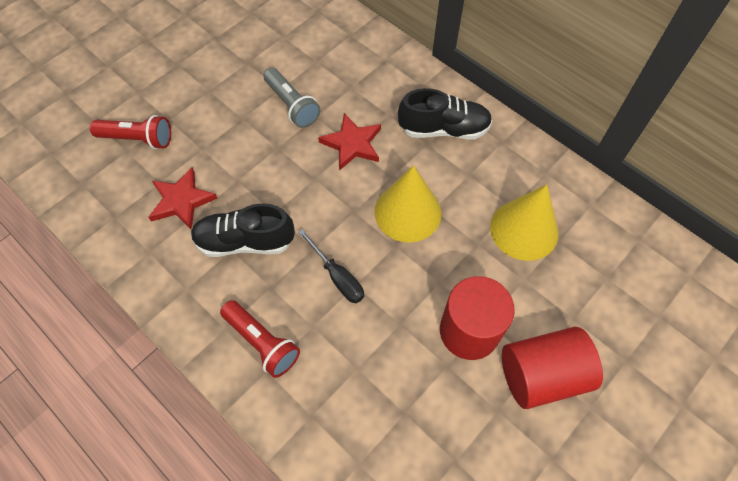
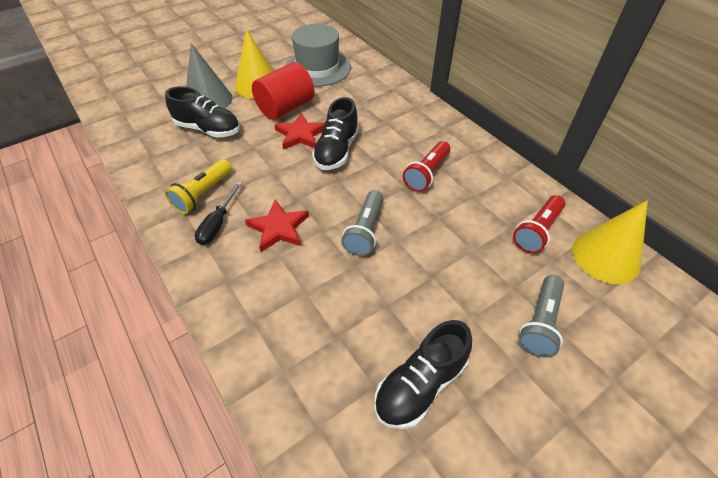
black shoe: [191,203,295,257] [398,88,492,140] = 2 -> [165,86,240,138] [312,97,359,170] [374,320,472,429] = 3
grey cone: none = 0 -> [186,43,232,109] = 1
grey flashlight: [264,68,320,128] = 1 -> [341,190,383,256] [519,275,564,358] = 2
grey hat: none = 0 -> [285,24,351,87] = 1
red cylinder: [440,276,515,360] [502,327,603,409] = 2 -> [252,62,314,120] = 1
yellow flashlight: none = 0 -> [165,159,232,214] = 1

